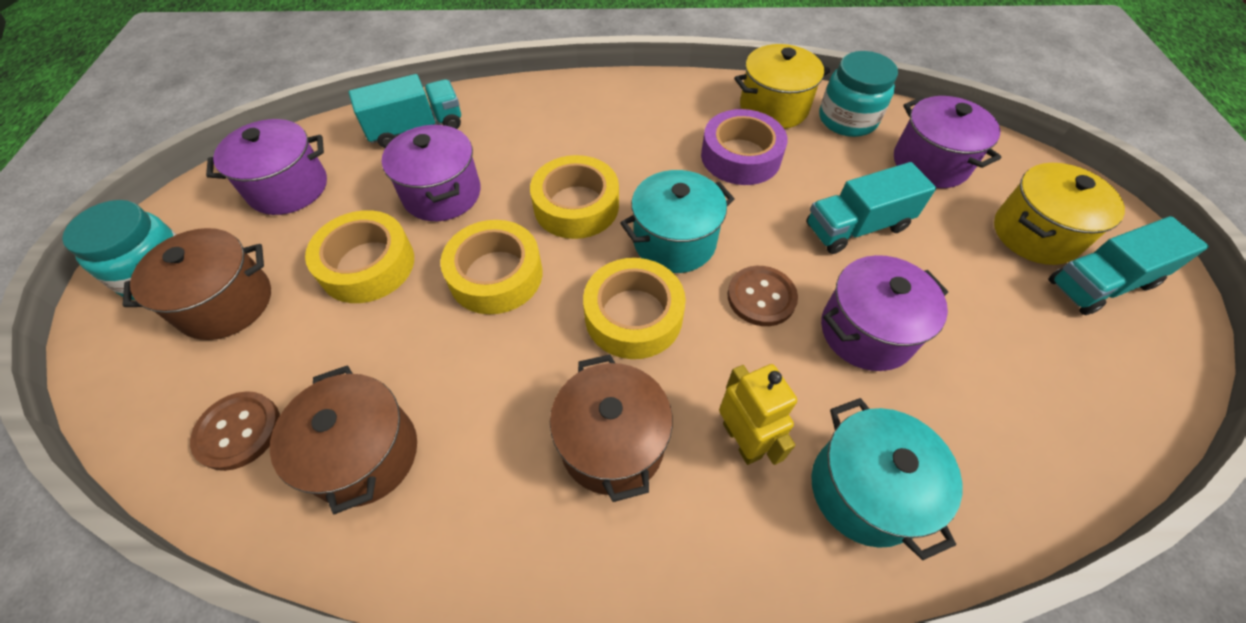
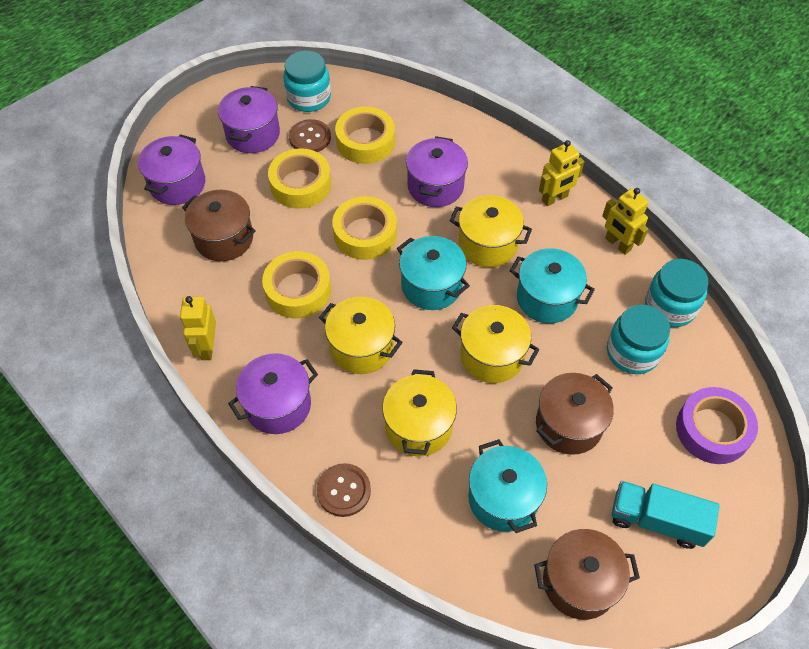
turquoise jar: [62,200,177,300] [819,51,898,137] = 2 -> [283,51,331,112] [607,304,670,374] [645,259,709,327] = 3
turquoise pot: [620,170,734,273] [811,398,962,560] = 2 -> [397,236,470,310] [468,439,547,533] [510,248,595,323] = 3
turquoise truck: [348,74,461,148] [806,162,936,254] [1048,216,1209,315] = 3 -> [612,481,720,549] = 1
yellow pot: [734,44,831,129] [994,163,1125,265] = 2 -> [319,297,403,374] [382,369,457,456] [450,195,532,267] [452,305,540,383] = 4
yellow robot: [719,364,797,465] = 1 -> [180,296,216,360] [539,140,584,206] [602,188,649,255] = 3

